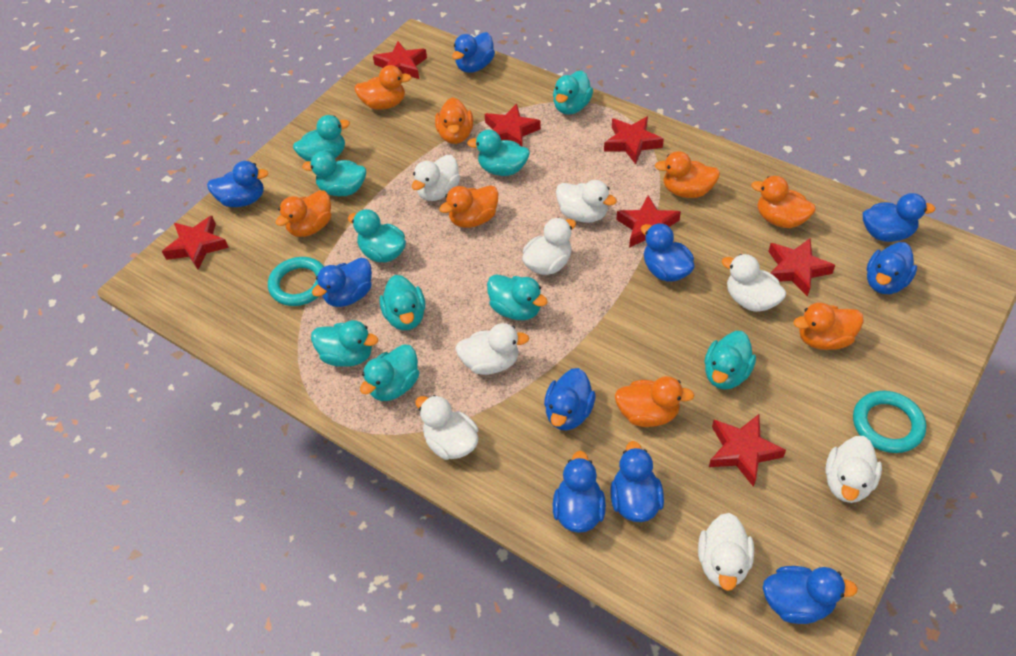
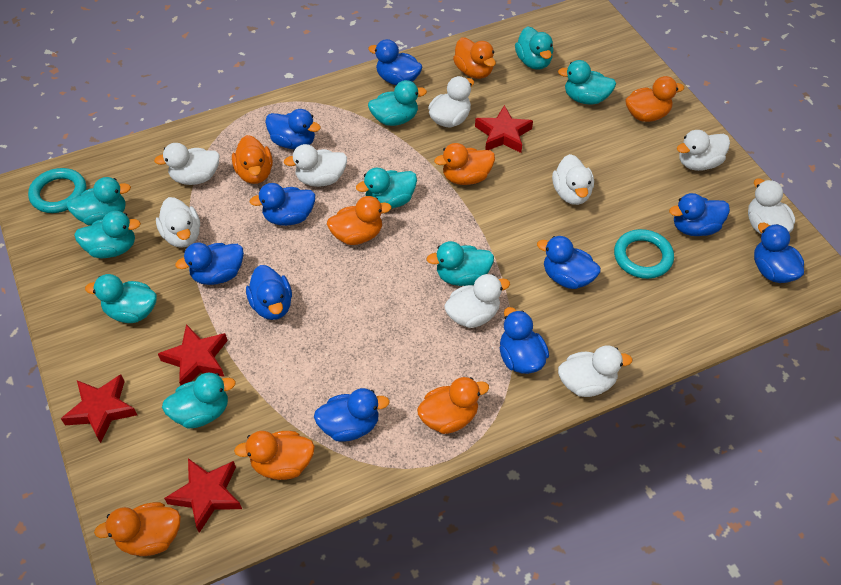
red star: [162,216,229,270] [373,41,427,79] [485,104,541,147] [604,116,664,164] [616,195,681,248] [709,414,786,487] [768,238,835,297] = 7 -> [61,374,137,443] [158,324,228,385] [164,458,242,533] [475,105,533,153] = 4
turquoise duck: [293,115,350,161] [302,151,366,196] [311,320,378,367] [348,209,406,263] [360,344,419,401] [379,275,425,330] [467,130,530,176] [487,274,548,320] [553,70,593,115] [704,331,756,390] = 10 -> [66,177,131,226] [74,211,141,258] [85,274,157,323] [162,373,236,429] [356,168,417,209] [368,80,427,126] [426,241,494,286] [515,26,553,70] [558,60,616,105] = 9
white duck: [412,155,460,201] [415,395,479,460] [455,323,529,375] [522,217,576,275] [556,180,617,223] [698,513,754,591] [722,254,786,312] [825,436,882,503] = 8 -> [154,143,220,185] [156,197,200,248] [284,144,347,187] [428,76,474,127] [444,274,510,328] [552,154,594,205] [558,345,632,397] [677,130,730,171] [748,178,795,235] = 9

